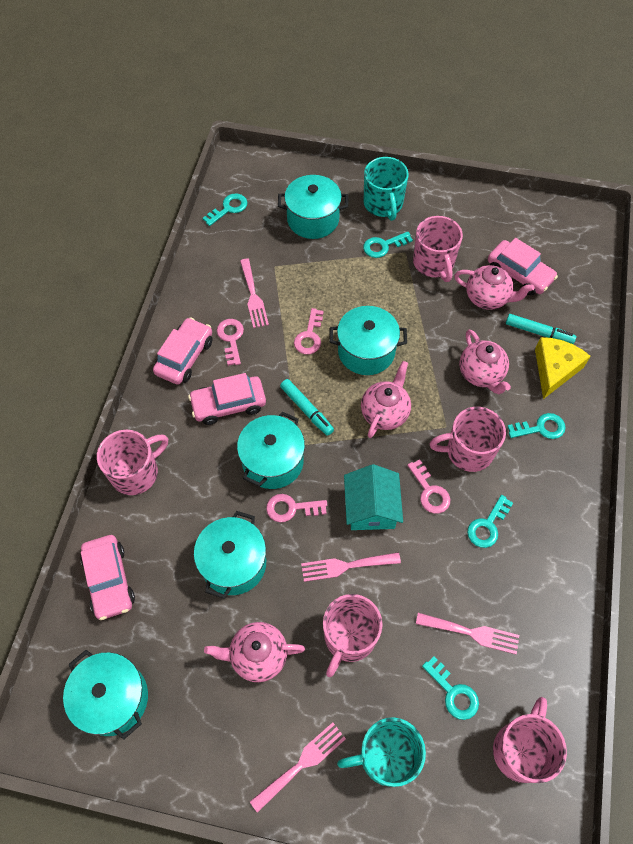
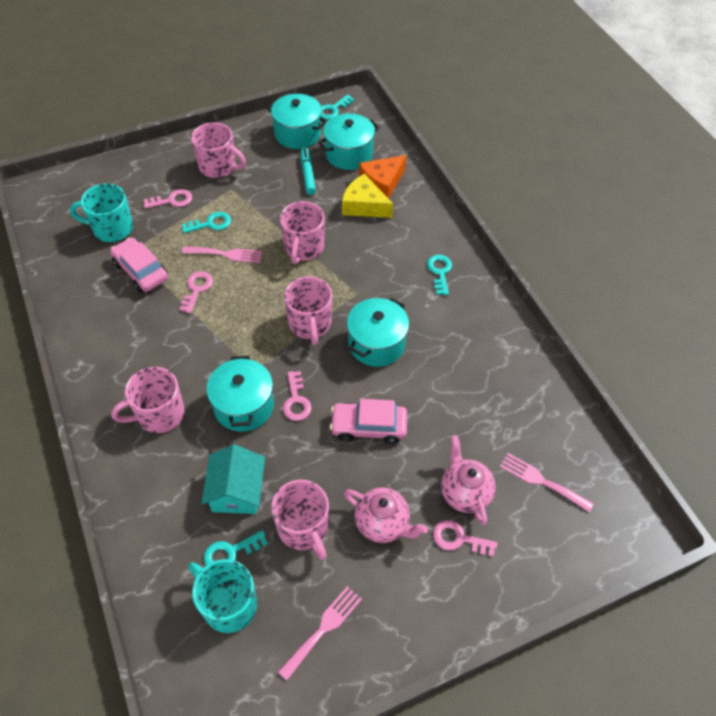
orange cheese: none = 0 -> [359,155,407,199] = 1
pink car: [80,535,135,620] [153,317,212,385] [188,373,266,425] [488,238,558,295] = 4 -> [110,238,168,292] [330,399,407,444] = 2
pink fork: [240,259,269,328] [250,722,346,813] [301,552,401,582] [416,613,519,654] = 4 -> [182,246,262,263] [278,586,362,680] [500,453,594,512] = 3
pink teapot: [204,622,305,682] [361,361,411,438] [454,265,534,310] [459,329,511,394] = 4 -> [344,488,428,543] [441,435,496,525] = 2
turquoise key: [203,193,247,226] [363,232,413,258] [422,657,479,720] [467,495,513,548] [507,413,566,439] = 5 -> [182,212,231,233] [204,530,268,566] [321,94,354,120] [427,255,452,295] = 4
turquoise marker: [280,379,334,436] [506,314,576,344] = 2 -> [301,148,316,195] = 1
turquoise pot: [63,650,148,739] [194,511,266,598] [237,411,305,489] [278,175,348,239] [329,306,407,375] = 5 -> [206,355,274,432] [267,94,327,149] [318,113,380,170] [347,298,409,367] = 4

